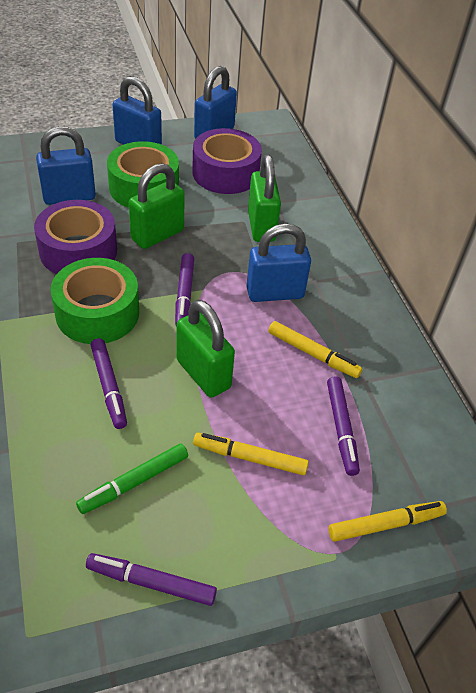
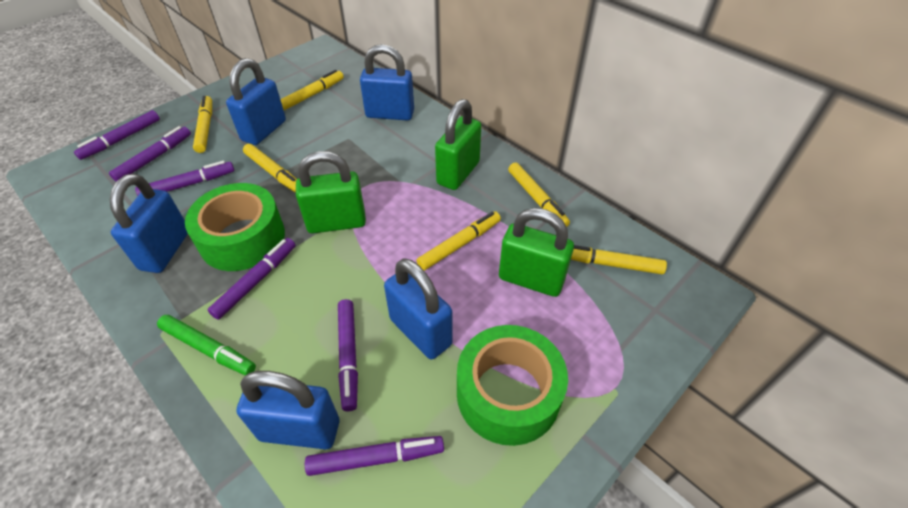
blue padlock: [36,126,96,205] [112,76,162,145] [194,66,237,139] [247,224,311,302] = 4 -> [110,174,188,273] [226,58,286,145] [236,371,339,449] [360,44,414,121] [384,258,453,359] = 5
purple marker: [86,553,217,606] [91,338,127,429] [175,253,194,327] [327,376,360,476] = 4 -> [74,110,160,160] [109,126,191,181] [135,161,234,196] [208,238,296,320] [305,436,444,476] [338,299,358,411] = 6
purple tape: [34,200,117,274] [192,128,262,194] = 2 -> none = 0
yellow marker: [193,433,309,475] [268,321,362,378] [328,501,447,542] = 3 -> [193,96,212,153] [243,144,297,193] [280,70,344,110] [417,211,501,270] [508,162,570,227] [571,245,667,274] = 6

